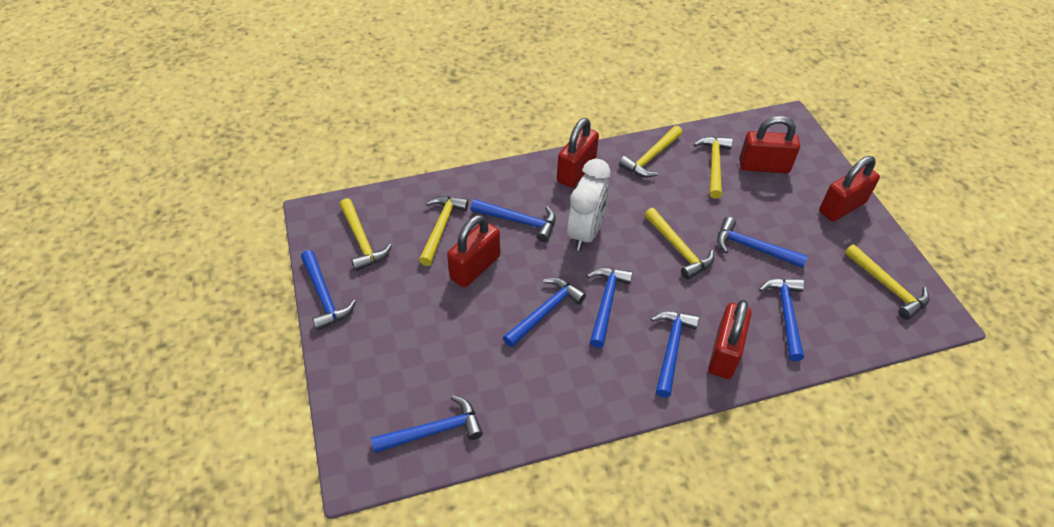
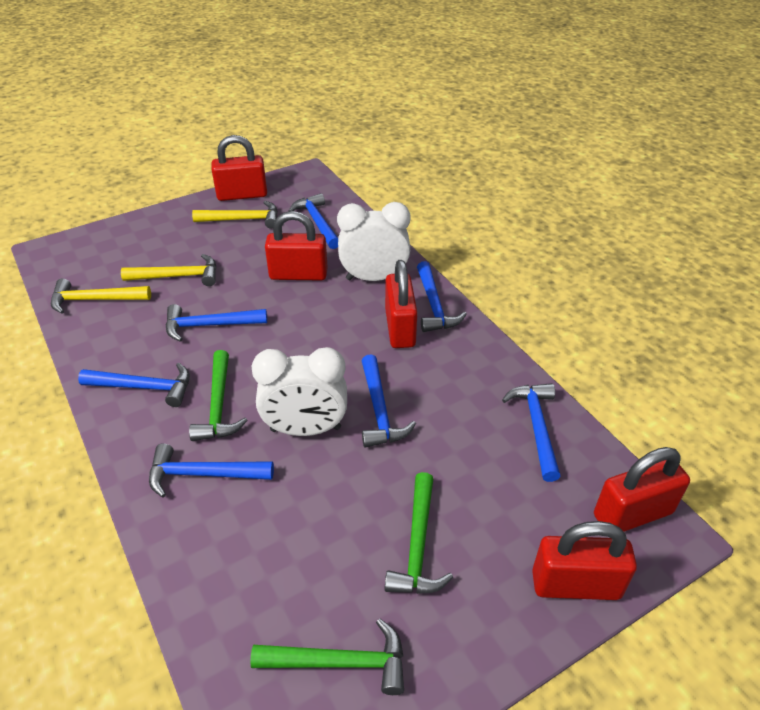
blue hammer: [301,250,356,330] [371,395,483,453] [471,199,556,242] [503,278,586,347] [587,268,633,348] [651,311,699,398] [717,217,808,268] [759,278,804,361] = 8 -> [78,363,190,407] [149,444,274,497] [166,304,267,342] [288,193,338,249] [362,354,416,447] [417,261,467,332] [502,383,561,482] = 7
green hammer: none = 0 -> [189,350,248,441] [250,619,404,695] [385,472,453,594] = 3
white clock: [567,159,610,251] = 1 -> [251,347,347,436] [337,202,410,281] = 2
yellow hammer: [339,198,392,271] [419,196,469,266] [619,126,682,177] [644,208,714,279] [694,136,733,199] [845,244,930,320] = 6 -> [51,279,151,314] [121,254,217,286] [192,201,278,229] = 3

